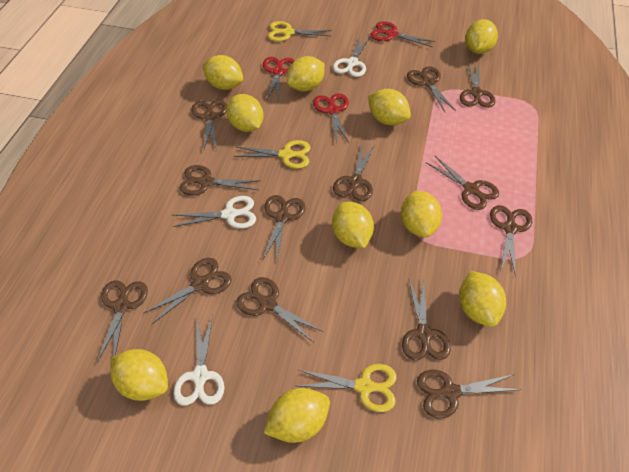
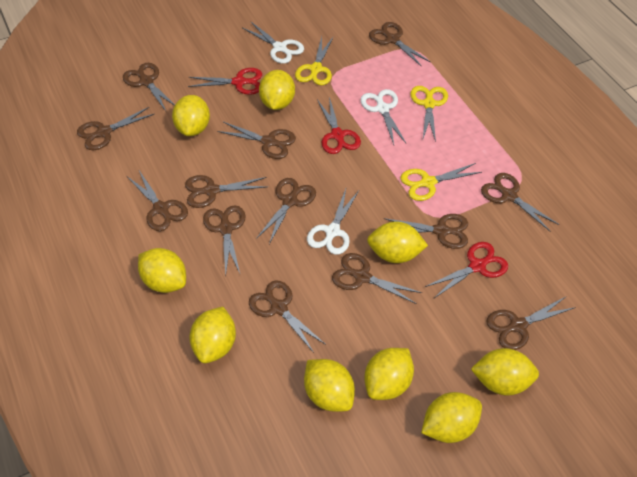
yellow lemon: [110,349,168,401] [202,55,243,90] [226,94,264,132] [264,388,330,443] [287,56,325,91] [332,202,374,248] [368,89,411,125] [401,191,442,238] [459,271,506,327] [465,19,498,54] = 10 -> [138,248,186,293] [172,95,210,136] [190,307,236,363] [259,70,295,110] [304,359,355,412] [364,348,414,400] [367,221,428,263] [421,392,482,443] [471,348,539,396] = 9

